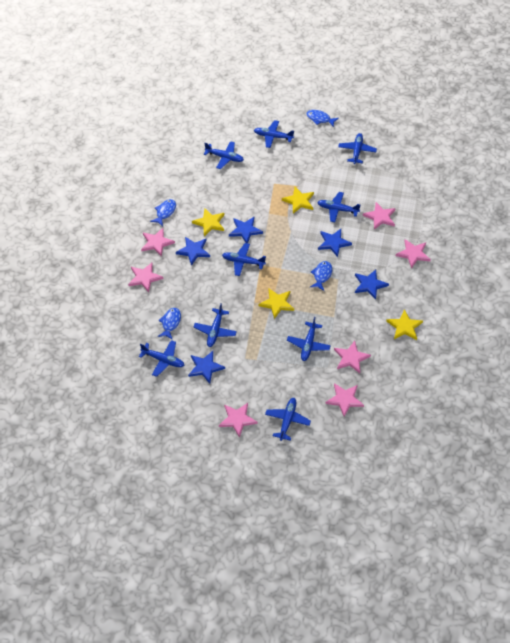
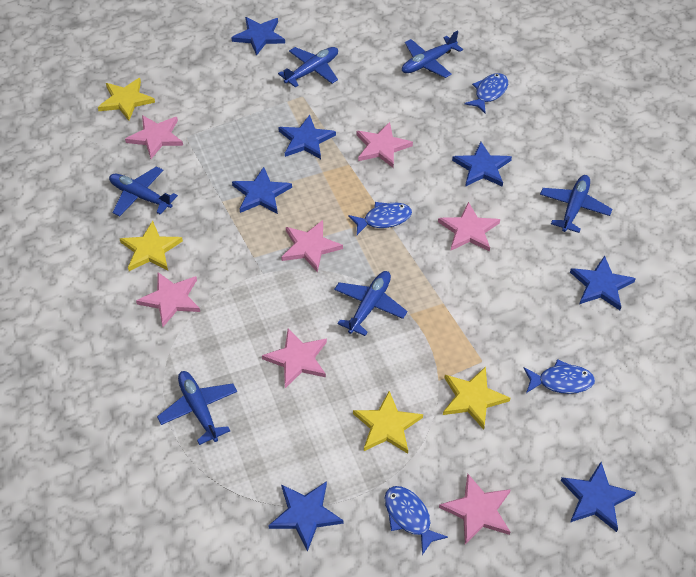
blue plane: [139,340,185,377] [194,303,237,347] [203,141,244,169] [222,243,266,276] [254,120,294,148] [265,398,311,441] [287,317,331,361] [317,192,360,222] [338,133,377,164] = 9 -> [109,166,178,217] [157,371,237,445] [278,47,338,87] [334,271,408,336] [402,31,463,78] [540,175,612,233] = 6
blue star: [176,237,210,265] [188,351,225,384] [229,217,263,243] [318,229,352,257] [355,269,389,300] = 5 -> [231,17,285,56] [232,167,292,214] [268,481,344,552] [278,115,336,159] [452,142,512,187] [561,462,636,532] [570,256,636,310] = 7

